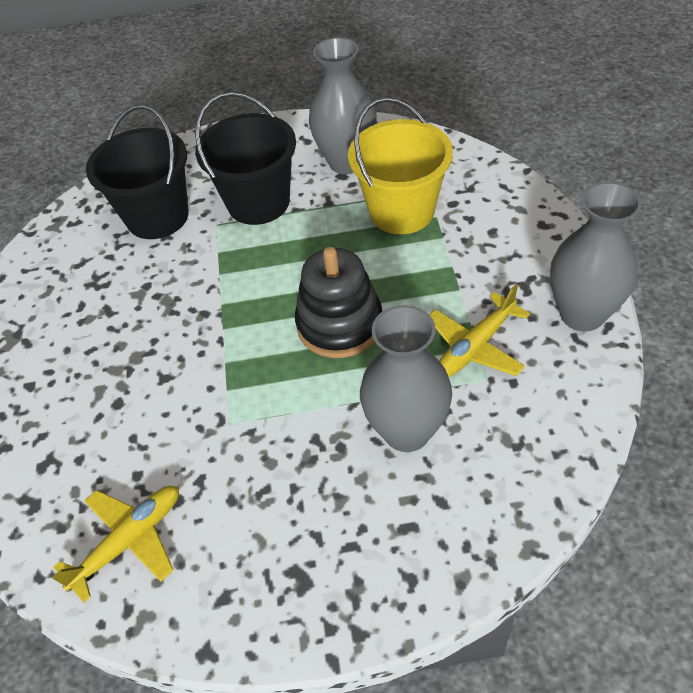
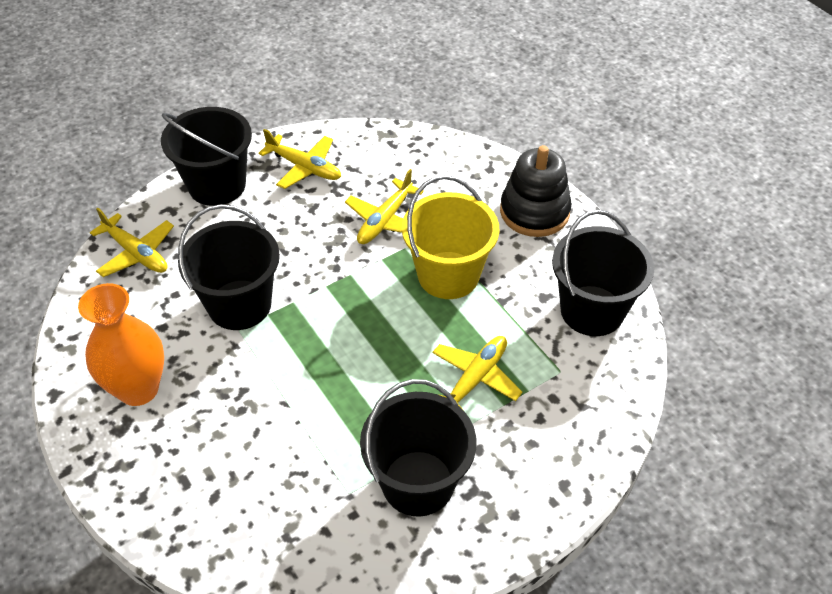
black bucket: [86,104,189,239] [195,92,296,225] = 2 -> [161,107,252,206] [178,204,280,330] [360,379,476,517] [552,210,654,336] = 4
grey vase: [309,37,377,174] [360,305,452,452] [550,182,642,331] = 3 -> none = 0
orange vase: none = 0 -> [78,283,164,406] = 1
yellow plane: [52,486,179,602] [429,284,530,377] = 2 -> [90,208,174,277] [258,129,341,189] [345,169,424,244] [432,336,522,409] = 4

